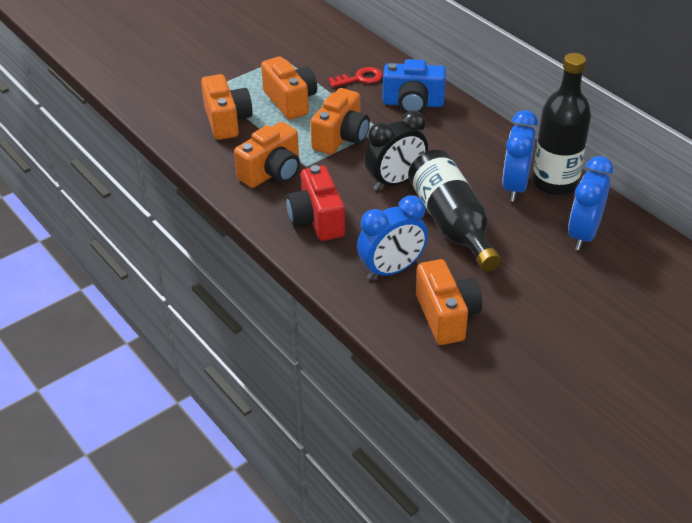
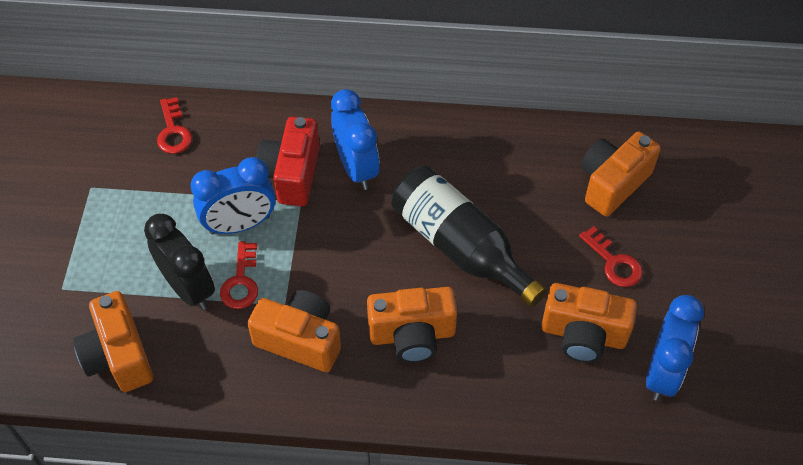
black bottle: [408,150,501,271] [532,53,591,195] = 2 -> [392,166,547,307] = 1
blue camera: [383,59,446,113] = 1 -> none = 0
red key: [328,67,383,87] = 1 -> [157,97,192,154] [220,242,258,309] [579,226,643,287] = 3

